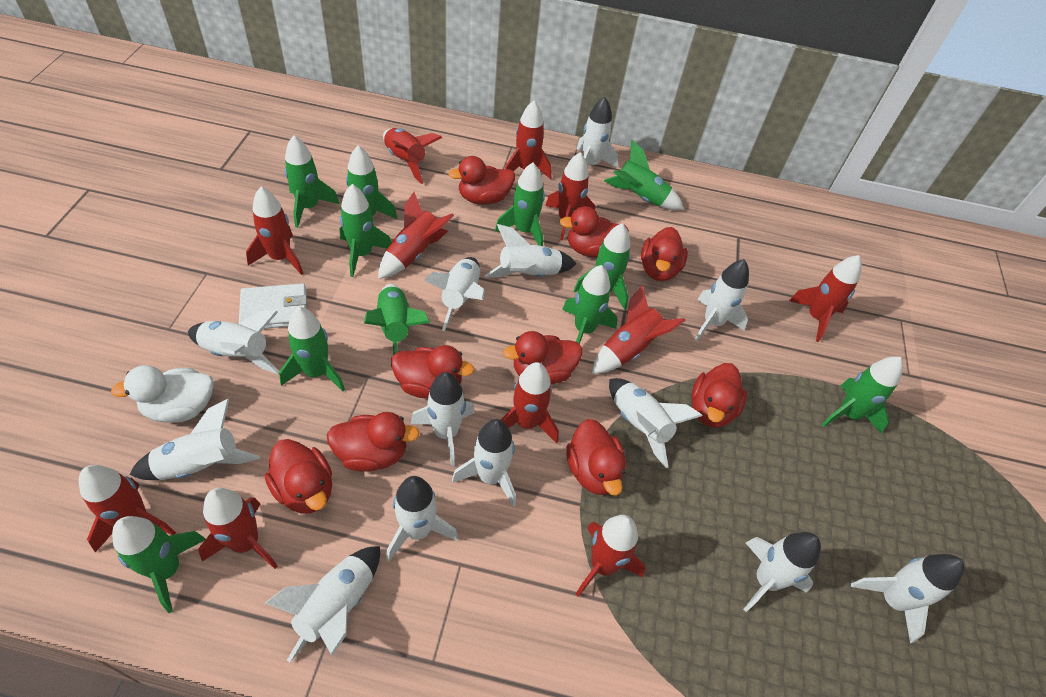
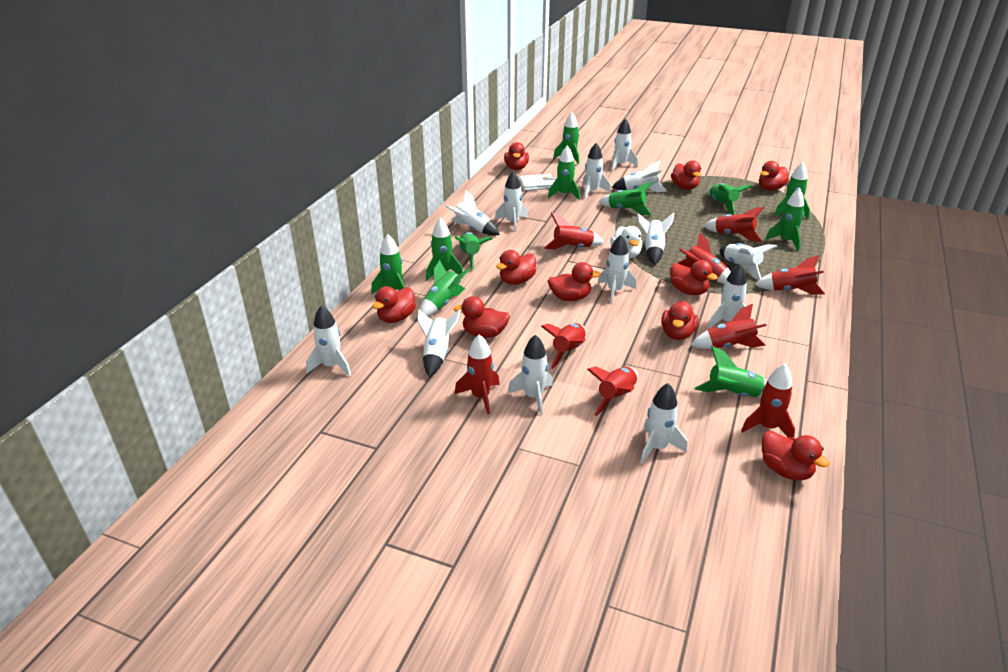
red duck: [265,439,332,513] [327,412,420,472] [391,345,475,398] [449,156,515,205] [503,331,582,384] [560,206,629,258] [566,419,626,496] [641,227,688,281] [691,363,747,428] = 9 -> [373,286,416,323] [453,296,510,338] [496,250,536,285] [504,142,529,170] [548,262,601,301] [661,301,698,340] [670,260,718,295] [671,160,701,190] [759,161,789,191] [762,431,830,480] = 10
red rocket: [79,465,176,552] [198,488,278,569] [246,187,304,275] [378,192,454,279] [383,128,442,184] [501,362,559,444] [505,100,552,180] [545,152,595,241] [575,515,646,597] [592,285,686,374] [789,255,862,342] = 11 -> [455,334,500,414] [541,323,586,369] [544,213,604,249] [587,366,638,416] [678,232,731,284] [691,304,767,349] [704,207,764,242] [741,364,795,438] [754,255,825,295] = 9

